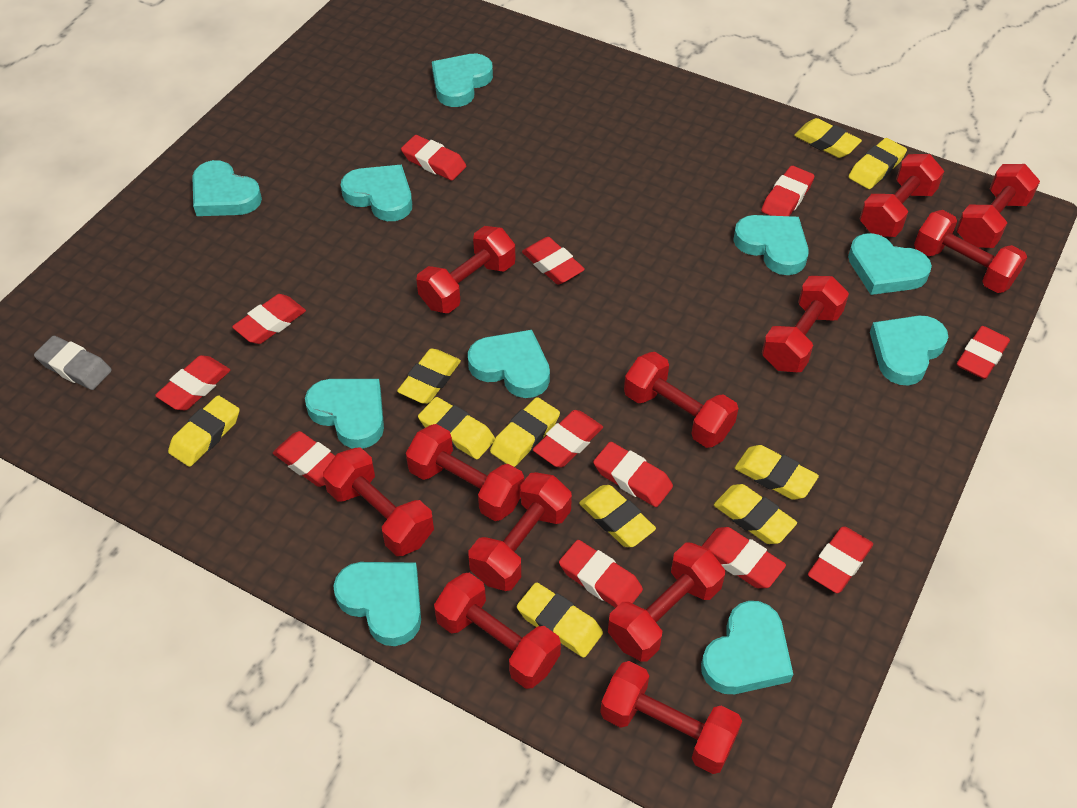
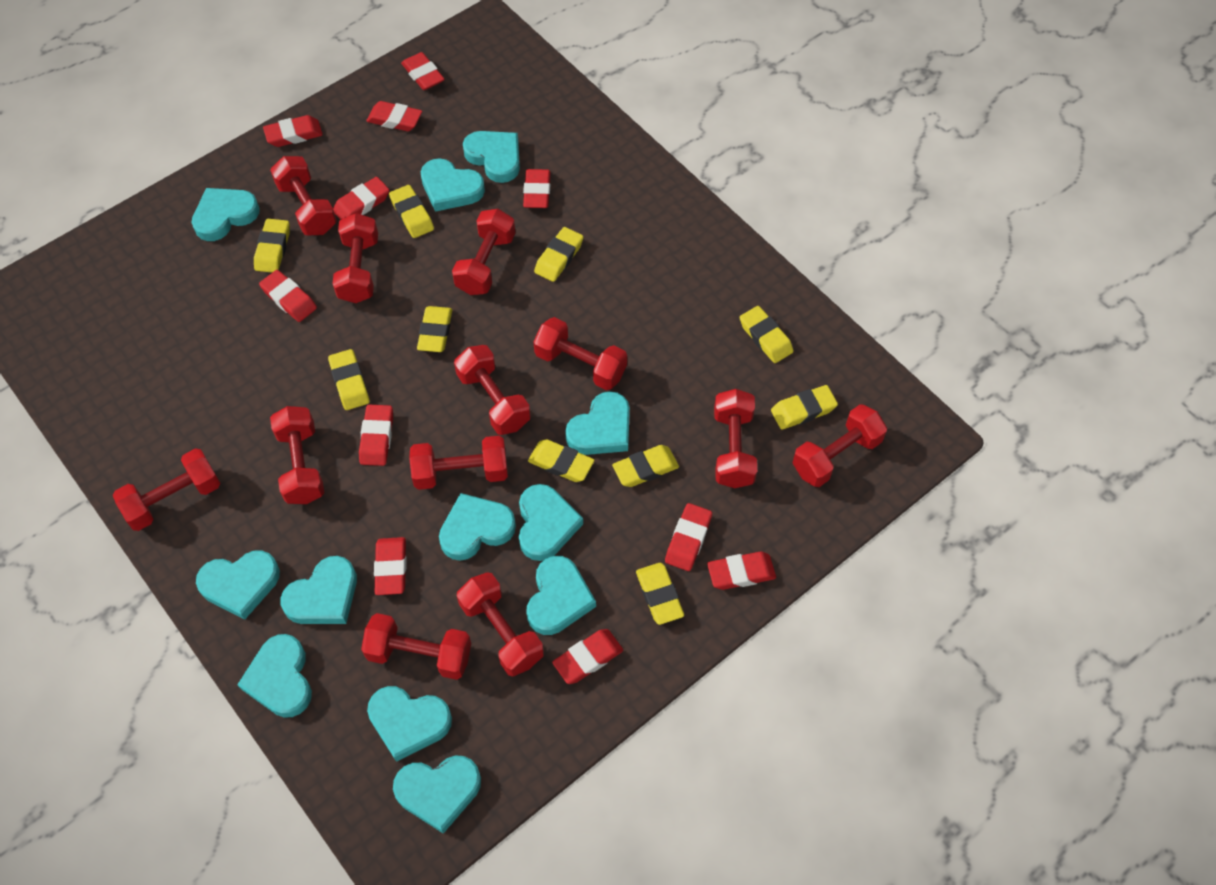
grey eraser: [34,336,112,390] = 1 -> none = 0
red eraser: [155,355,230,410] [232,294,306,344] [273,431,335,487] [401,135,466,181] [522,237,585,285] [533,410,603,467] [559,540,643,608] [593,442,673,507] [701,527,786,588] [761,166,814,216] [808,526,873,593] [957,326,1010,379] = 12 -> [259,270,317,322] [263,115,323,147] [333,177,389,220] [359,405,393,466] [366,101,422,131] [374,537,407,595] [401,52,445,90] [523,169,551,208] [552,629,623,684] [665,503,712,571] [707,552,776,590] = 11
turquoise heart: [192,160,262,216] [305,379,384,449] [333,562,421,646] [341,165,412,221] [432,54,493,107] [468,330,550,398] [701,601,793,694] [733,215,809,275] [848,233,932,295] [870,315,948,386] = 10 -> [192,188,260,241] [196,550,280,620] [237,634,312,718] [280,556,357,624] [367,686,452,762] [393,756,481,834] [421,158,485,212] [439,493,516,561] [463,131,520,183] [519,484,583,561] [527,556,596,635] [565,391,630,455] = 12

